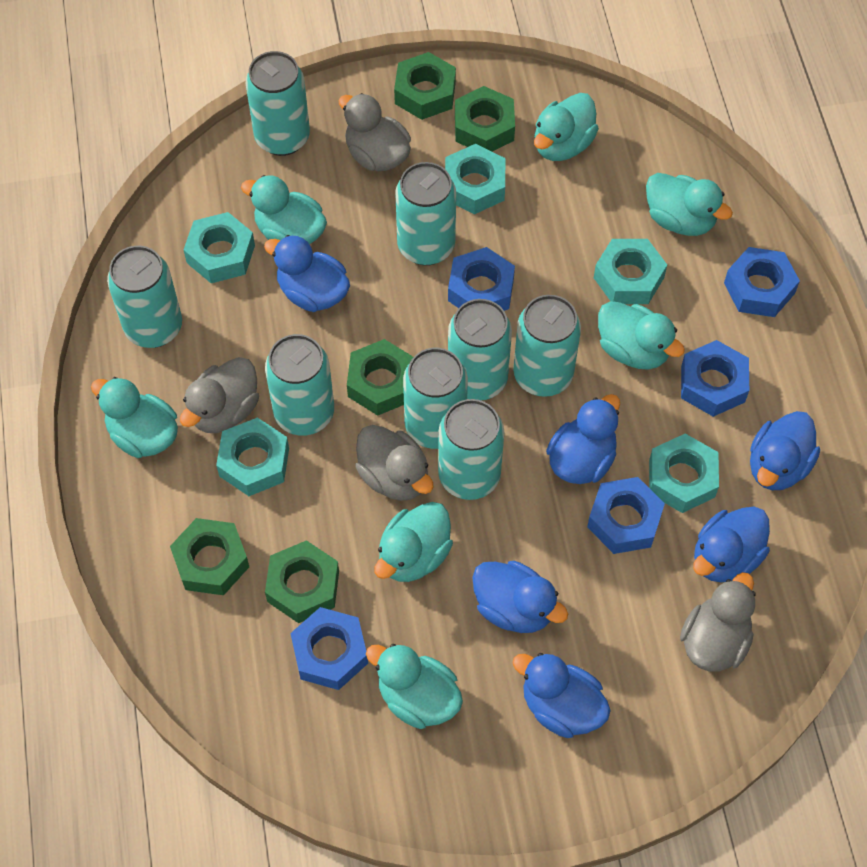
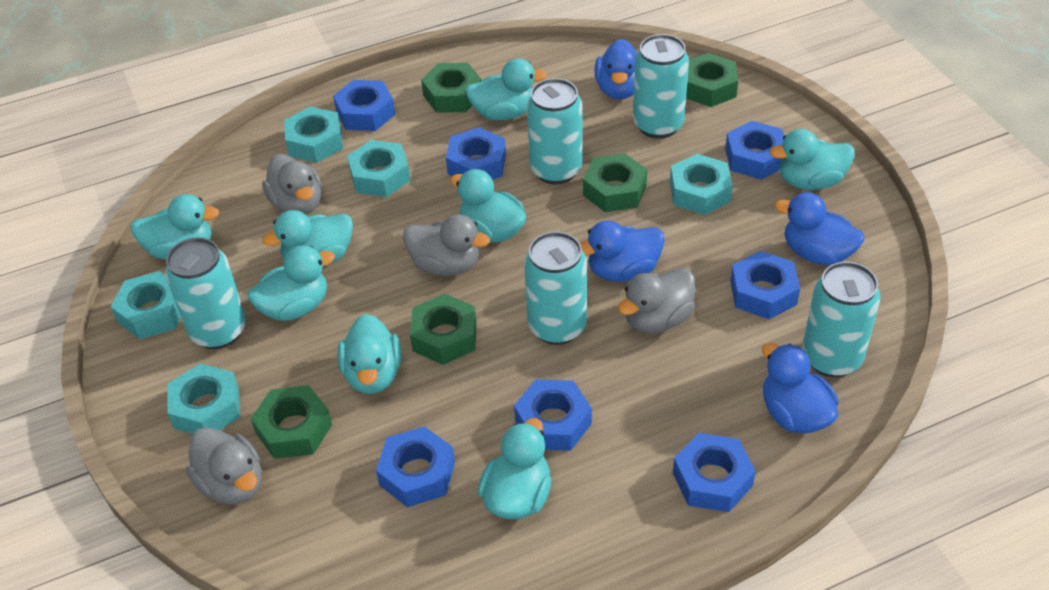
blue duck: [264,235,350,312] [472,561,568,633] [513,653,611,738] [546,394,620,484] [693,507,770,582] [750,411,820,490] = 6 -> [580,221,665,282] [595,39,637,99] [762,343,838,434] [775,192,864,265] = 4
blue nut: [290,607,368,690] [448,247,515,311] [587,477,665,554] [681,340,749,417] [724,247,800,317] = 5 -> [333,80,395,131] [376,426,455,507] [446,127,506,179] [514,379,592,451] [673,433,756,512] [725,121,784,180] [730,251,800,319] = 7
turquoise can: [107,246,182,348] [246,51,310,156] [265,334,334,436] [395,162,456,266] [403,348,468,449] [438,399,504,500] [448,299,512,400] [513,295,581,397] = 8 -> [165,237,246,349] [524,232,587,345] [527,78,583,185] [633,34,689,139] [802,262,880,377] = 5
turquoise duck: [91,377,178,458] [241,175,327,244] [366,644,463,729] [375,502,453,582] [534,93,599,161] [598,301,685,370] [646,173,733,236] = 7 -> [131,194,220,259] [247,245,335,321] [263,210,353,267] [337,314,401,394] [450,169,526,243] [465,58,547,120] [478,418,552,519] [770,129,855,190] = 8

